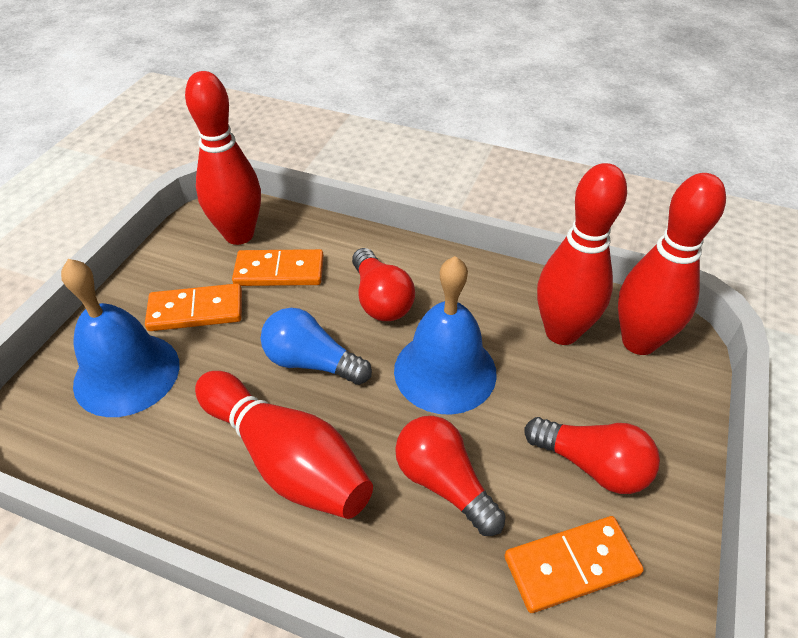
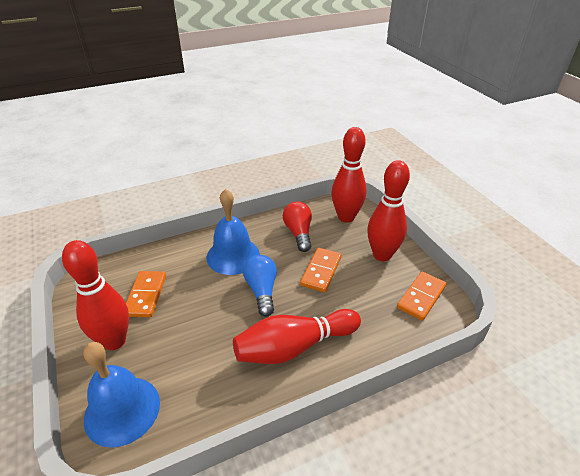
red light bulb: [352,248,415,321] [395,416,506,536] [524,417,660,494] = 3 -> [283,201,312,252] = 1

